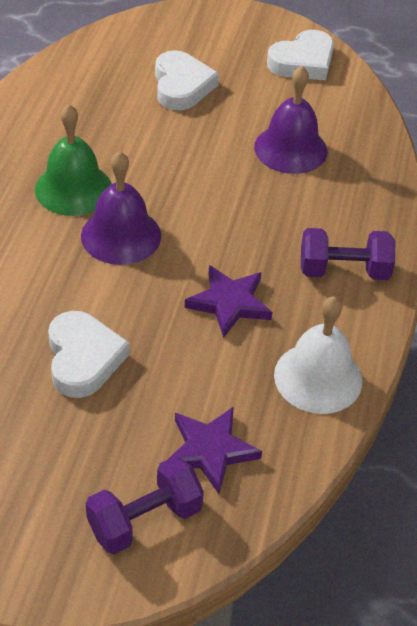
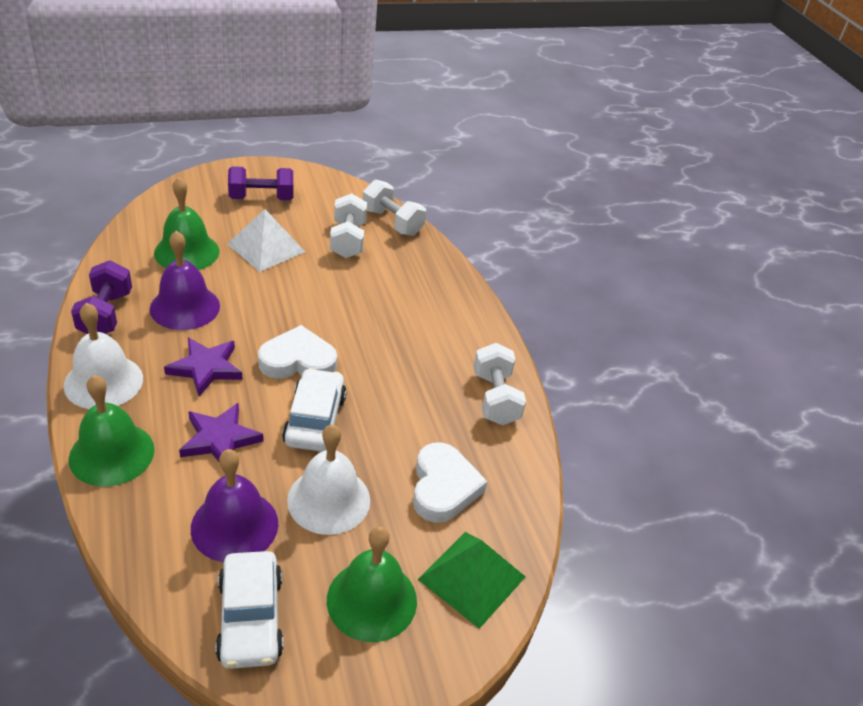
green bell: [35,104,112,216] = 1 -> [69,375,155,487] [154,177,219,270] [327,526,417,642] = 3
green pyramid: none = 0 -> [418,532,526,629] = 1
white bell: [274,296,362,414] = 1 -> [64,303,143,409] [287,424,370,535] = 2
white car: none = 0 -> [216,551,283,669] [282,368,347,452] = 2
white dumbbell: none = 0 -> [330,193,367,258] [363,179,426,236] [473,343,526,425] = 3
white heart: [48,311,129,398] [155,50,219,111] [267,30,334,80] = 3 -> [258,325,337,379] [413,442,487,523] = 2
white pyramid: none = 0 -> [227,209,305,272] = 1

